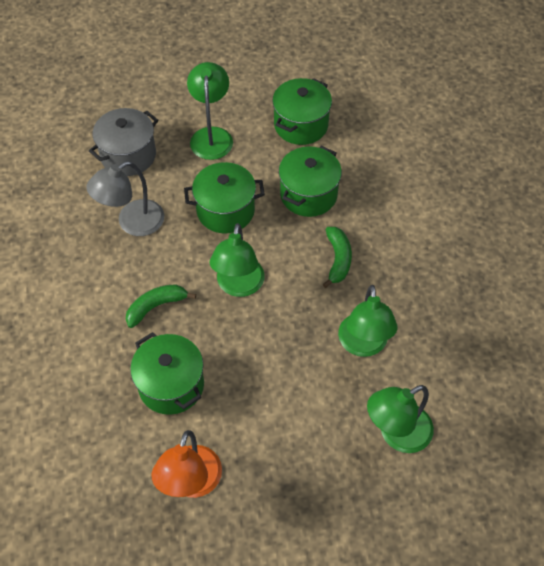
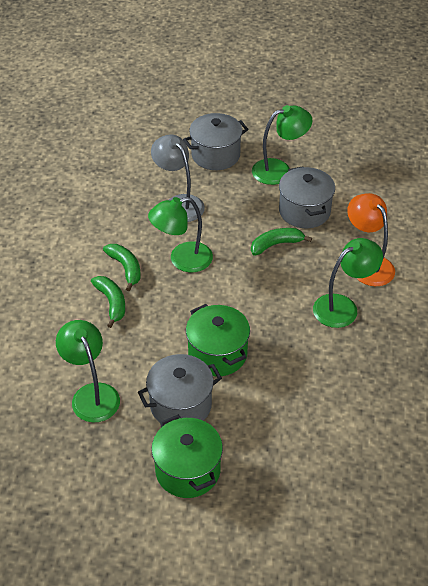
green banana: [126,284,196,328] [323,227,352,288] = 2 -> [91,276,125,328] [103,244,141,291] [251,228,312,255] = 3
green pot: [130,332,204,415] [184,162,265,233] [272,78,332,145] [279,146,342,217] = 4 -> [151,415,223,498] [186,304,250,376] = 2
grey pot: [89,108,158,176] = 1 -> [138,354,222,425] [183,113,249,170] [279,166,335,228] = 3

